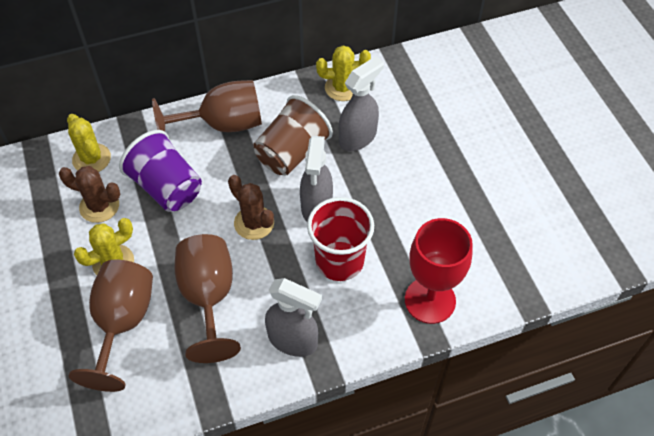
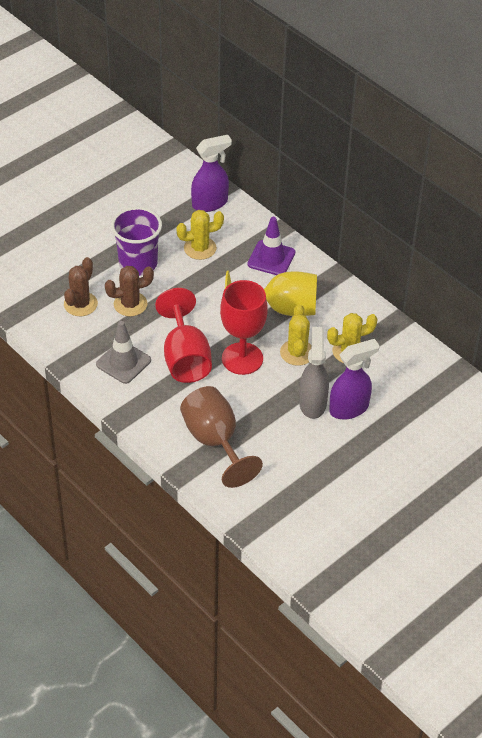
brown cup: [253,95,333,176] = 1 -> none = 0
brown goblet: [69,260,153,392] [152,80,262,132] [174,234,241,363] = 3 -> [180,386,263,488] = 1
grey spray bottle: [265,278,322,357] [300,136,333,222] [339,56,384,151] = 3 -> [299,327,329,419] = 1
grey traffic cone: none = 0 -> [96,321,151,384] = 1
purple spray bottle: none = 0 -> [191,135,232,212] [329,339,380,420] = 2
purple traffic cone: none = 0 -> [248,217,295,275] = 1
red cup: [307,197,374,281] = 1 -> none = 0
red goblet: [405,218,473,324] = 1 -> [155,288,212,383] [220,280,268,375] = 2
yellow goblet: none = 0 -> [225,271,317,316] = 1

